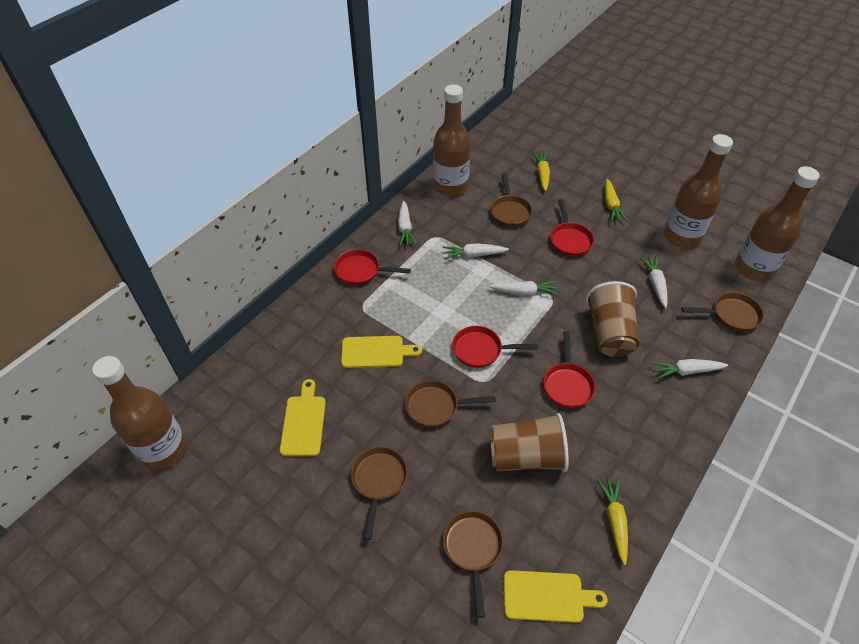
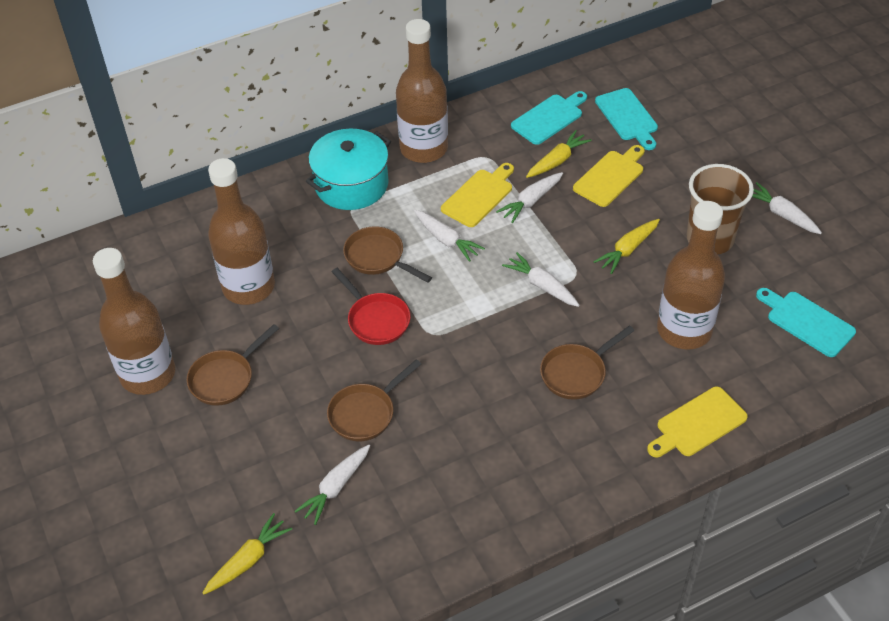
brown cup: [489,413,569,472] [586,281,639,357] = 2 -> [687,164,754,254] = 1
brown pan: [351,447,407,540] [405,380,496,427] [443,511,503,618] [490,173,532,227] [681,292,764,332] = 5 -> [187,324,279,406] [327,359,421,441] [343,226,432,283] [540,325,634,400] = 4
red pan: [334,249,411,285] [452,326,538,368] [543,331,595,408] [550,199,594,256] = 4 -> [332,268,411,345] = 1
turquoise cutting board: none = 0 -> [511,91,587,145] [595,88,658,150] [756,288,856,357] = 3
turquoise pot: none = 0 -> [306,129,391,210] = 1

